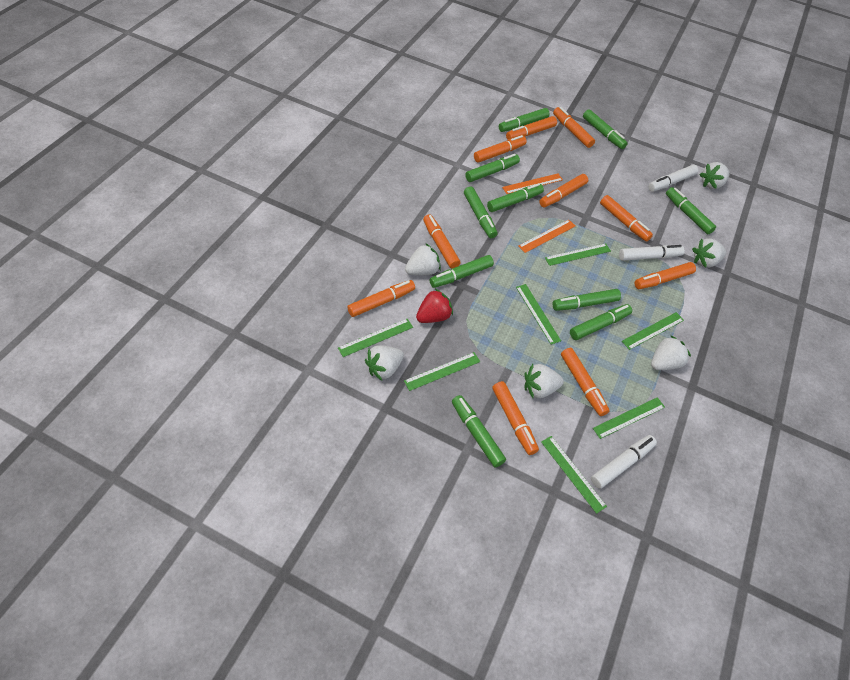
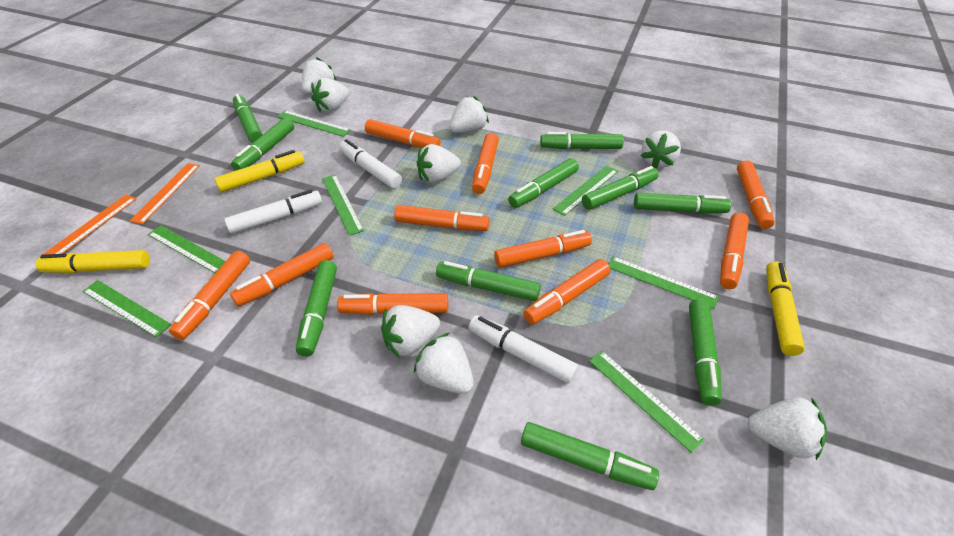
red strawberry: [416,289,453,323] = 1 -> none = 0
white strawberry: [365,345,404,381] [405,243,441,275] [524,364,564,398] [651,335,691,370] [692,238,726,268] [699,162,729,189] = 6 -> [302,58,337,94] [311,78,349,112] [381,305,440,358] [414,332,474,394] [417,144,461,183] [449,96,489,133] [641,130,681,168] [747,397,827,460] = 8
yellow marker: none = 0 -> [36,250,150,273] [214,150,305,192] [766,261,805,356] = 3

